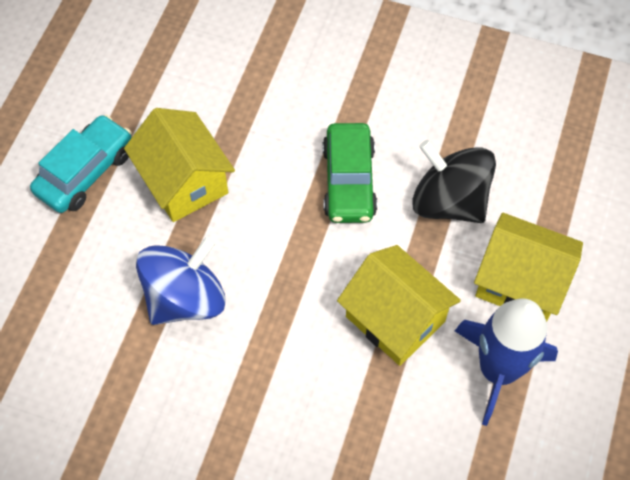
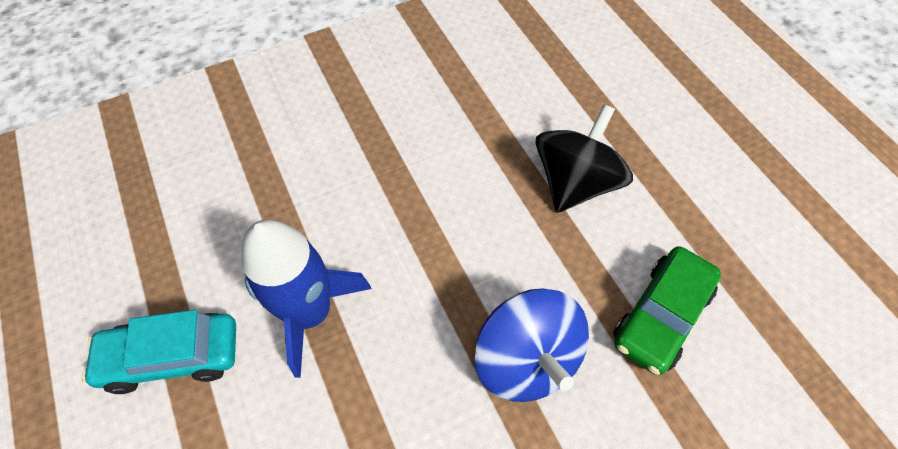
yellow house: [124,108,235,222] [337,245,461,366] [474,213,583,322] = 3 -> none = 0

